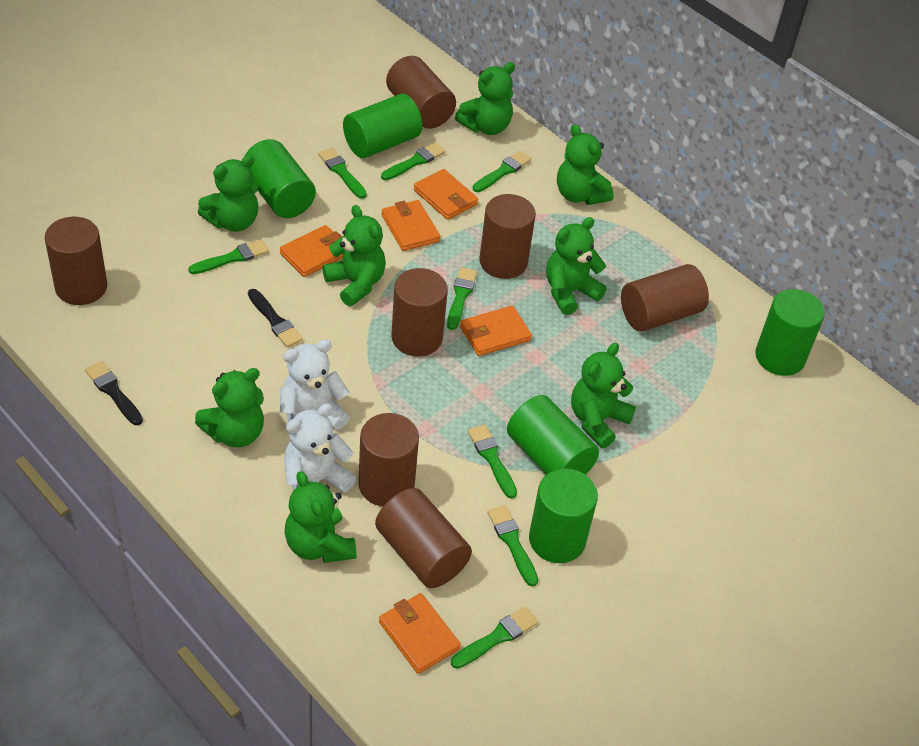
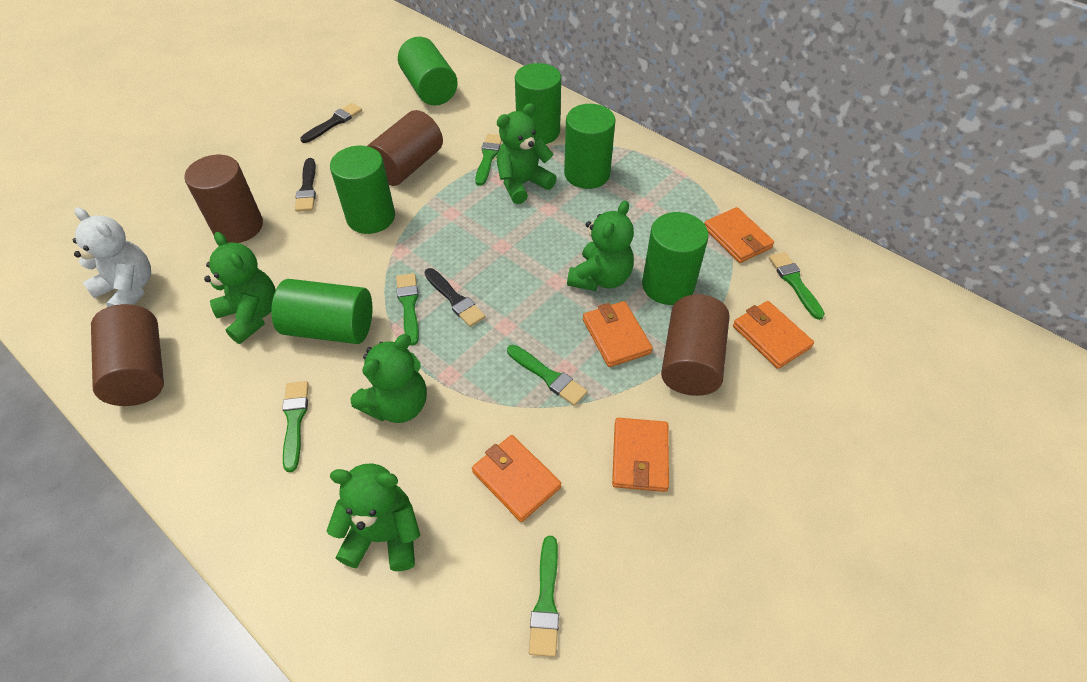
black brush: [85,361,143,425] [248,289,303,347] = 2 -> [295,158,316,212] [300,103,362,143] [424,268,485,327] = 3
brown cylinder: [45,217,107,305] [358,413,419,507] [375,488,472,588] [386,56,456,129] [391,268,448,357] [479,194,536,279] [621,264,709,332] = 7 -> [91,304,164,406] [184,155,263,243] [367,110,443,186] [661,294,729,396] = 4
green brush: [188,239,269,274] [318,148,367,199] [381,142,446,180] [447,267,477,330] [451,607,538,669] [468,424,517,499] [473,151,531,192] [487,505,538,587] = 8 -> [282,381,309,472] [396,273,419,345] [475,134,502,186] [507,345,588,406] [529,536,559,657] [769,252,825,320] = 6
green cylinder: [245,139,316,218] [343,94,422,158] [507,395,599,475] [529,469,598,563] [755,289,825,376] = 5 -> [271,279,372,344] [330,146,395,234] [398,37,458,106] [515,63,561,144] [564,104,616,189] [642,212,709,305] = 6
green teddy bear: [195,368,264,447] [198,155,258,232] [285,471,357,563] [322,205,386,306] [455,62,515,135] [546,217,607,315] [557,124,614,205] [571,343,636,448] = 8 -> [204,232,276,344] [326,463,420,571] [350,334,427,423] [496,103,557,204] [567,201,634,291] = 5
white teddy bear: [280,340,349,430] [284,403,356,493] = 2 -> [73,207,151,307] = 1

